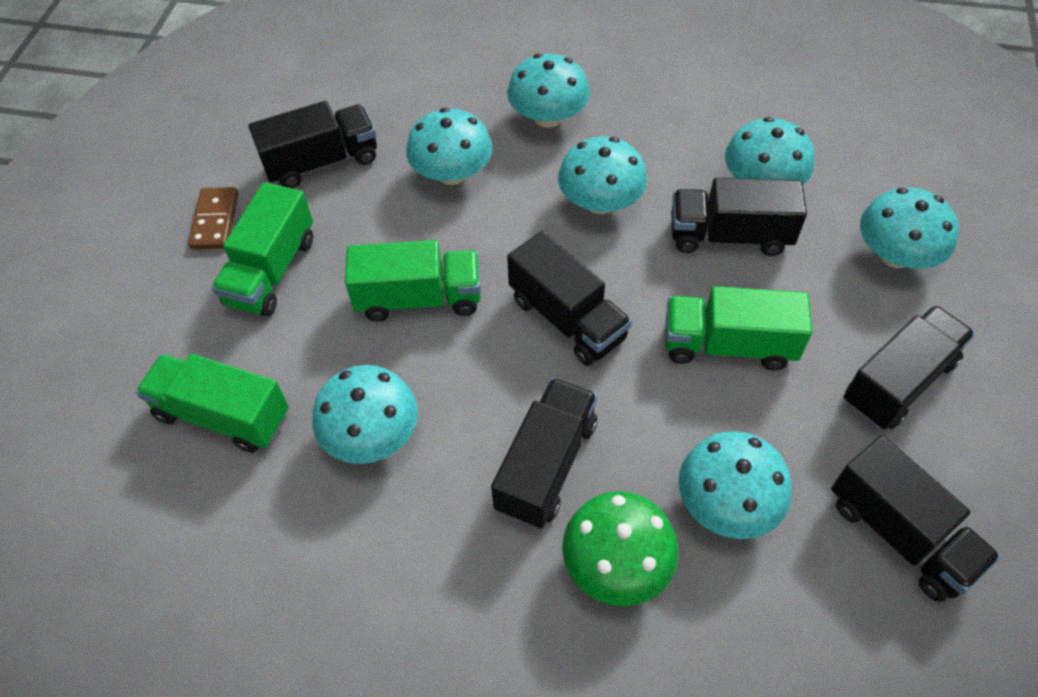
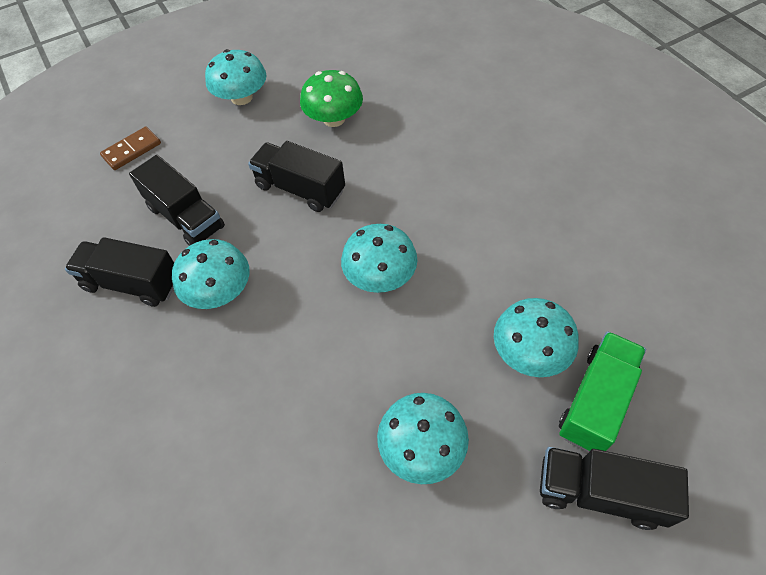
black truck: [248,101,377,188] [491,378,597,528] [507,231,632,366] [671,178,807,256] [831,435,1001,602] [844,305,975,429] = 6 -> [65,237,174,307] [129,155,225,246] [248,141,345,212] [540,447,689,530] = 4
green truck: [136,354,289,453] [211,182,313,316] [345,240,481,322] [665,286,812,370] = 4 -> [559,331,646,452] = 1
turquoise mushroom: [313,365,418,464] [406,108,493,185] [507,53,590,128] [558,136,647,214] [679,431,792,539] [725,117,815,184] [860,187,959,269] = 7 -> [172,239,250,309] [205,49,267,105] [341,224,418,293] [377,393,469,484] [494,298,579,377] = 5

